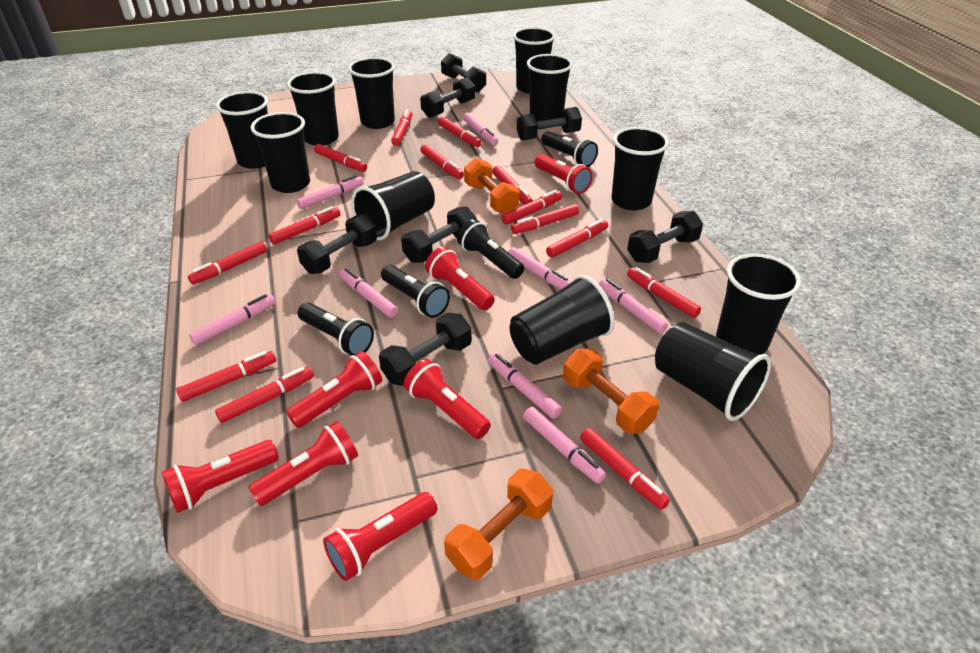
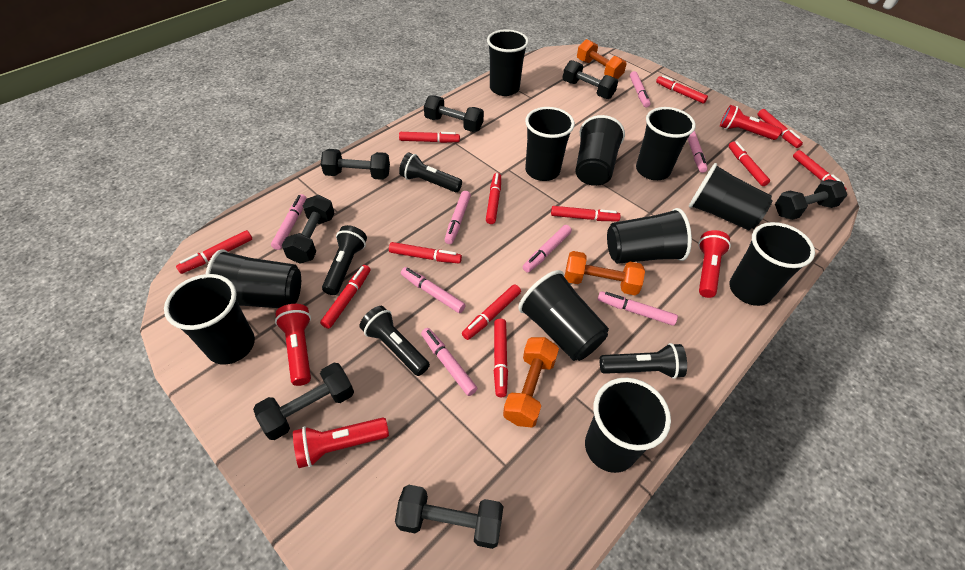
red flashlight: [162,440,279,513] [248,421,358,506] [286,351,382,428] [323,492,438,581] [404,359,491,439] [425,247,495,310] [535,154,593,194] = 7 -> [275,304,311,386] [293,417,389,468] [698,230,731,298] [720,105,782,140] = 4
red marker: [176,351,276,402] [188,241,267,284] [215,367,314,423] [269,206,341,244] [314,144,367,172] [391,109,412,146] [420,144,464,179] [438,117,481,147] [492,166,533,205] [501,190,562,225] [511,204,579,234] [546,219,608,258] [580,428,670,510] [627,267,701,318] = 14 -> [176,230,252,274] [320,265,370,329] [389,242,462,264] [399,132,460,143] [462,284,521,340] [486,173,501,224] [494,319,508,397] [551,206,621,222] [656,75,708,104] [729,141,770,186] [758,109,803,148] [793,150,847,190] = 12

